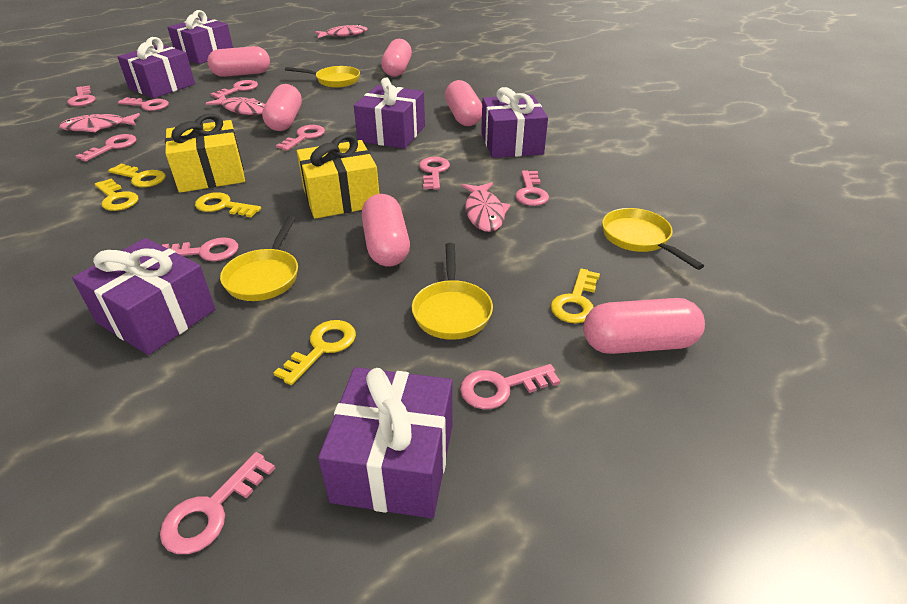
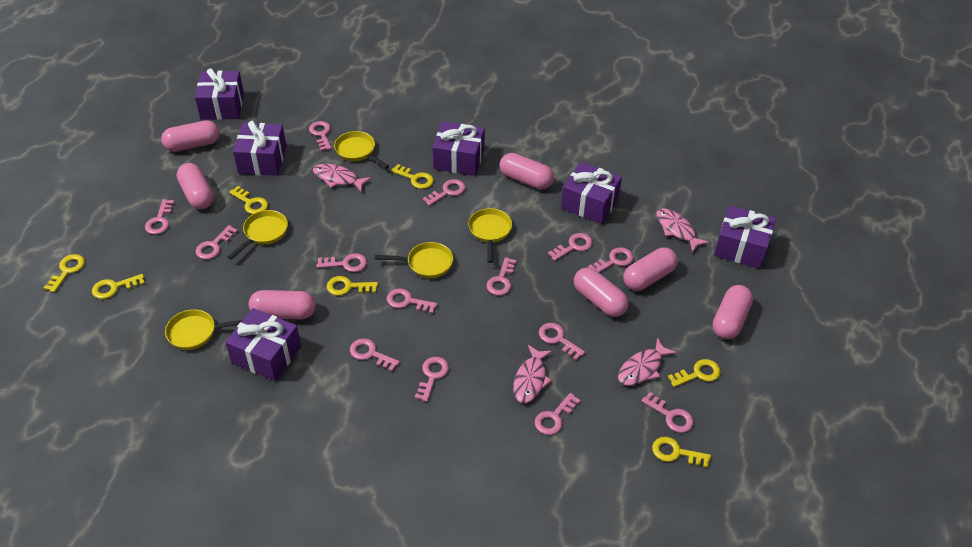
pink capsule: [207,46,270,77] [262,84,302,131] [362,194,410,266] [381,39,412,77] [445,80,482,126] [583,298,705,354] = 6 -> [161,120,220,152] [176,163,214,209] [249,290,316,319] [499,153,554,190] [574,267,629,317] [623,247,678,291] [713,285,753,339] = 7
pink key: [67,86,95,106] [76,134,137,161] [118,97,169,111] [160,452,275,554] [162,237,238,261] [210,80,258,99] [276,125,325,151] [419,157,450,190] [460,364,560,409] [515,170,549,206] = 10 -> [145,199,174,235] [196,225,238,259] [309,121,332,151] [317,253,367,272] [350,338,400,371] [387,288,437,314] [415,357,449,402] [423,179,465,206] [486,257,517,296] [535,393,581,435] [539,323,585,360] [548,233,593,261] [588,247,634,273] [642,392,694,433] = 14
yellow gift: [165,114,245,193] [297,134,379,219] = 2 -> none = 0
yellow key: [95,178,139,211] [108,163,166,187] [195,192,261,217] [274,320,356,385] [551,268,600,323] = 5 -> [44,254,85,293] [92,274,145,299] [229,186,268,214] [327,276,378,296] [391,164,434,189] [652,437,711,468] [668,359,721,387] = 7
yellow pan: [220,216,298,301] [285,66,360,88] [412,243,493,340] [602,208,704,270] = 4 -> [165,309,243,350] [228,210,288,260] [334,131,389,169] [375,242,453,278] [468,208,512,263] = 5

